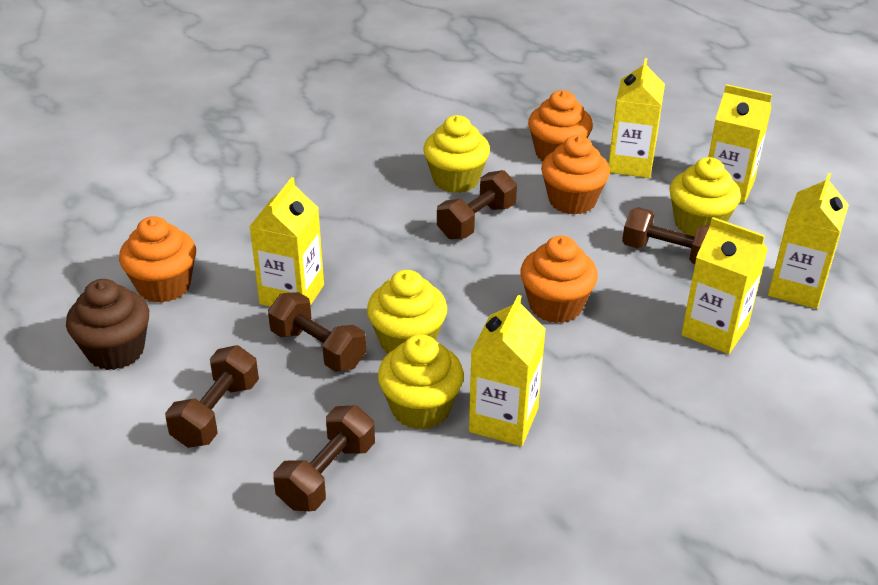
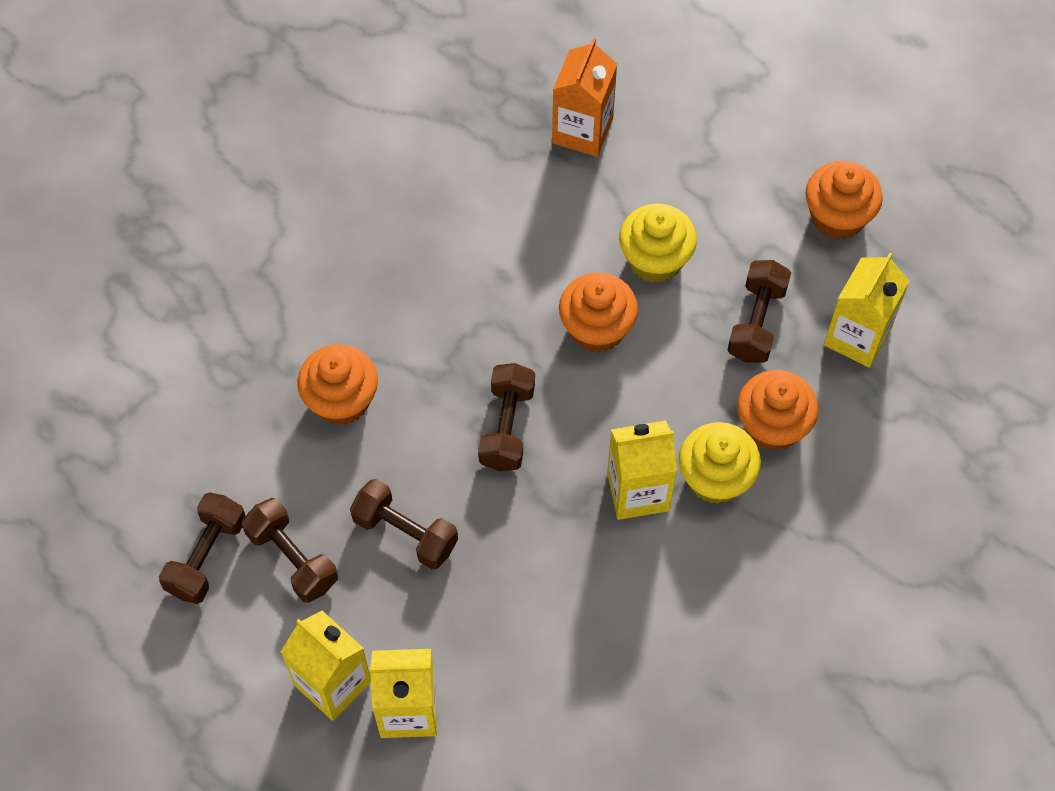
brown cupcake: [66,279,149,370] = 1 -> none = 0
orange carton: none = 0 -> [552,38,617,157] = 1
yellow carton: [249,177,324,307] [469,295,546,446] [608,58,665,178] [681,217,768,354] [708,84,772,203] [768,173,849,309] = 6 -> [281,611,371,721] [370,649,437,738] [607,420,677,520] [824,253,910,368] = 4
yellow cupcake: [367,270,447,353] [378,334,464,430] [423,115,490,193] [669,157,741,237] = 4 -> [619,204,697,283] [679,422,761,504] = 2

